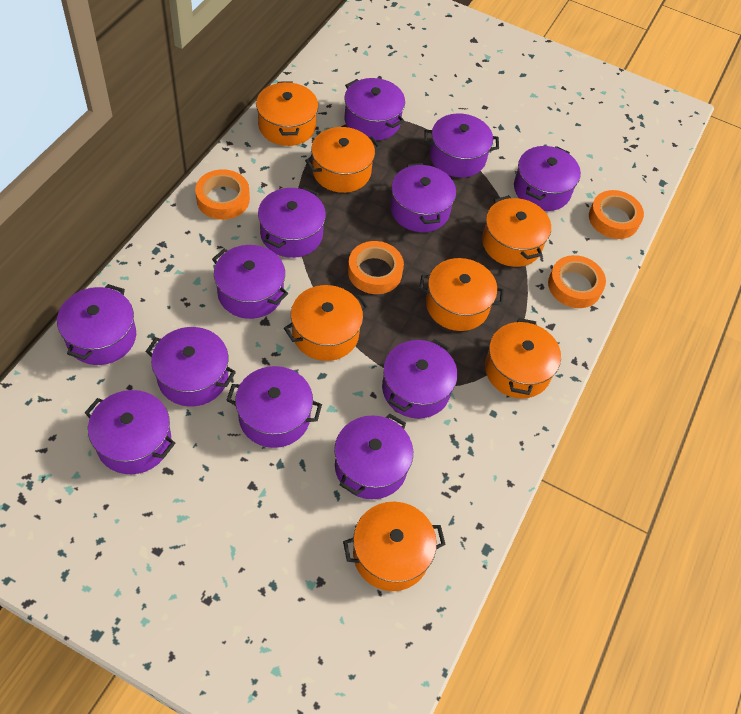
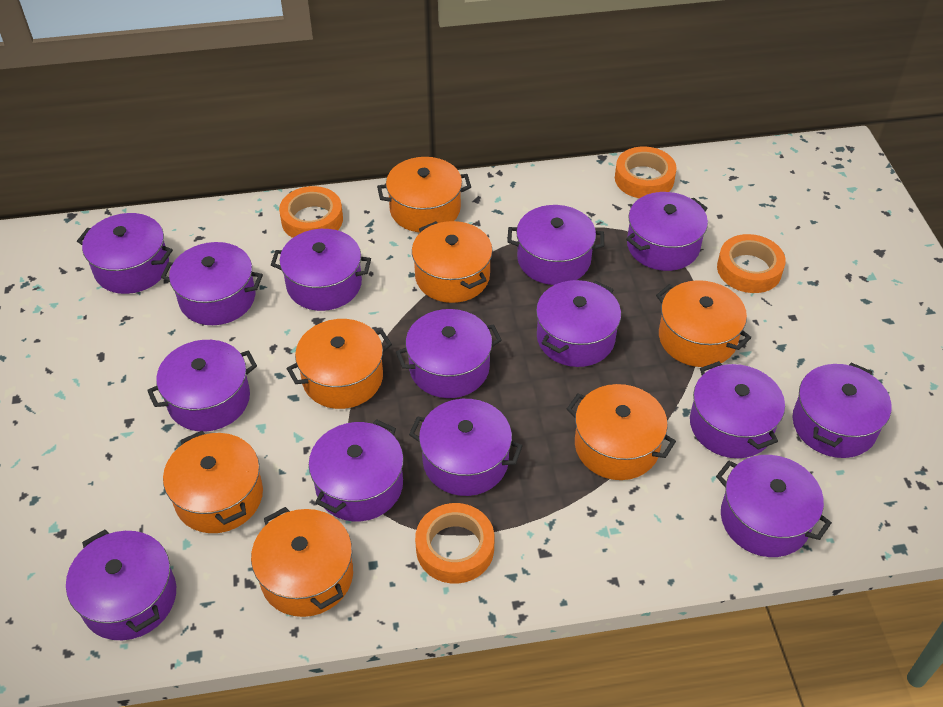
purple pot: [57,284,136,365] [85,390,175,474] [145,327,236,407] [212,245,288,319] [226,366,322,448] [258,187,326,258] [334,414,413,499] [345,78,405,141] [382,339,458,419] [390,163,456,232] [424,113,499,177] [514,146,581,211] = 12 -> [66,530,176,640] [77,213,173,294] [147,340,257,431] [161,242,263,325] [271,229,371,311] [309,419,404,521] [396,309,502,398] [409,399,523,496] [507,205,604,285] [536,280,621,367] [626,192,708,271] [690,361,785,458] [716,455,832,557] [792,363,892,458] = 14

